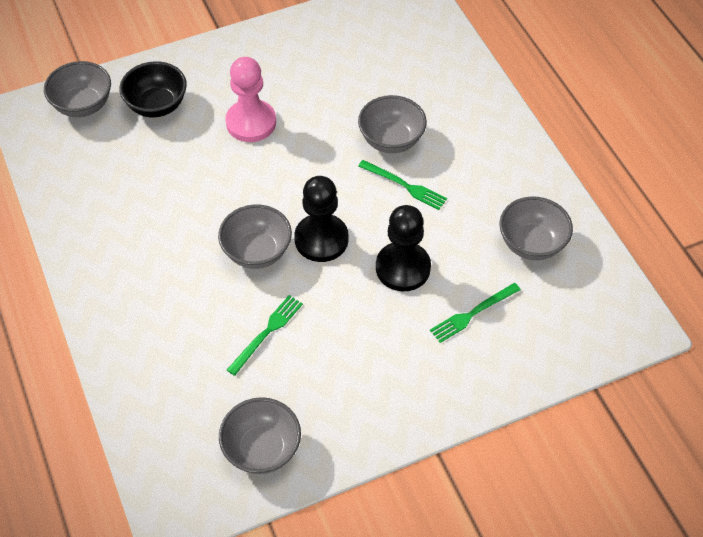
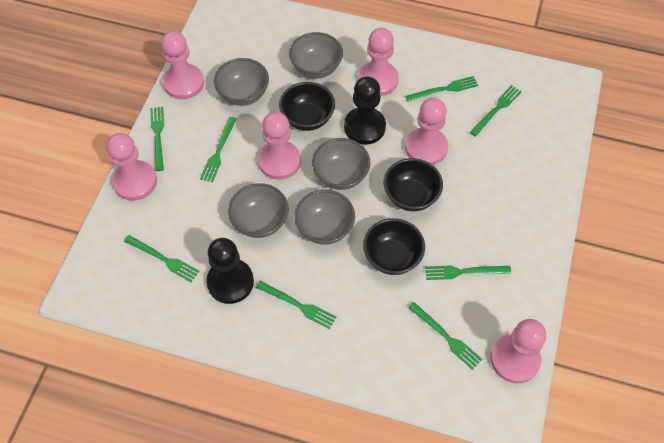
black bowl: [119,61,187,118] = 1 -> [279,82,335,131] [363,218,425,275] [384,158,443,211] = 3
green fork: [227,295,303,376] [358,160,447,210] [430,283,521,343] = 3 -> [124,235,199,282] [150,107,164,171] [200,117,236,183] [256,281,336,329] [405,76,478,102] [408,302,482,370] [425,265,511,280] [470,85,522,137] = 8
pink pawn: [225,57,276,142] = 1 -> [107,133,157,200] [161,31,204,99] [258,112,301,180] [358,28,399,96] [405,98,448,165] [490,319,546,383] = 6

